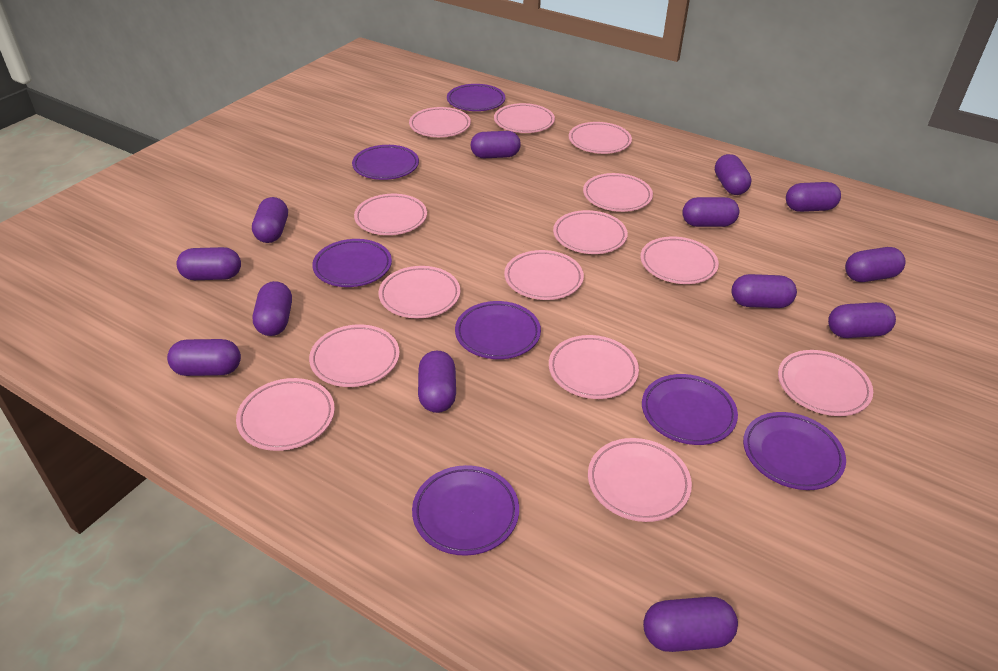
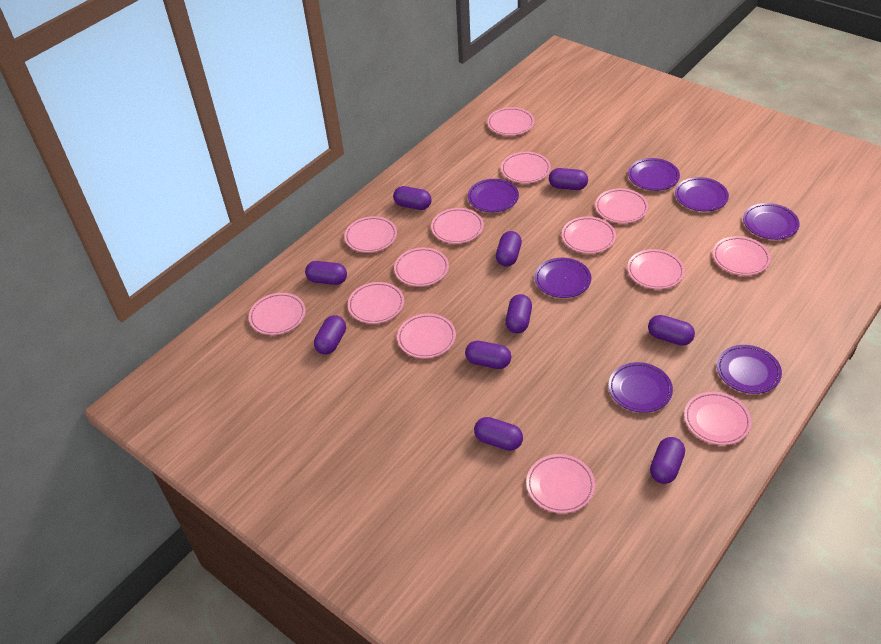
purple capsule: [167,339,241,376] [176,247,241,280] [252,197,288,243] [253,281,292,336] [418,351,456,413] [471,131,521,158] [643,597,738,652] [682,197,739,227] [715,154,752,195] [732,274,797,308] [786,182,841,212] [828,302,896,338] [845,247,906,282] = 13 -> [305,261,347,285] [314,315,346,355] [393,186,432,210] [465,341,511,369] [474,417,523,451] [496,231,522,267] [506,294,532,333] [549,168,588,190] [648,315,695,346] [650,437,685,484] = 10

